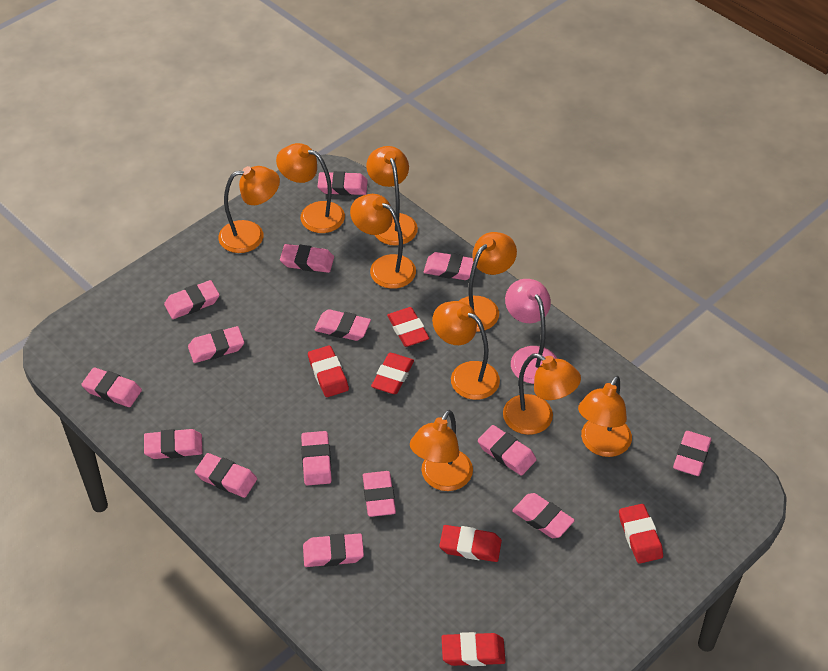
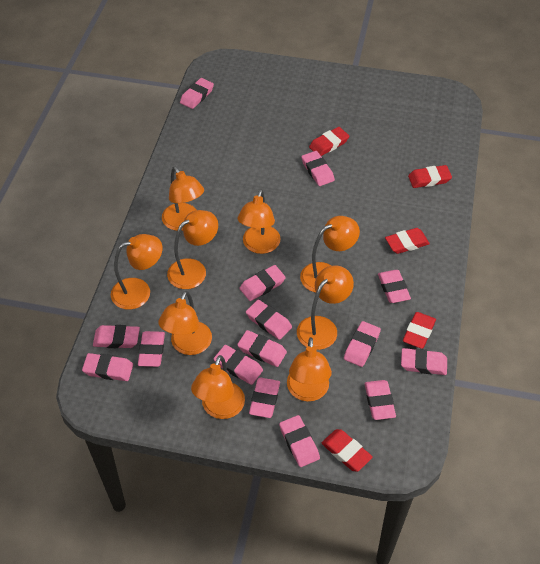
pink lamp: [505,279,557,384] = 1 -> none = 0
red eraser: [308,345,349,397] [371,353,414,394] [387,307,430,347] [439,525,502,562] [441,632,506,666] [619,504,663,564] = 6 -> [309,127,349,156] [321,429,373,472] [385,228,430,254] [403,312,436,349] [408,165,452,188] = 5

